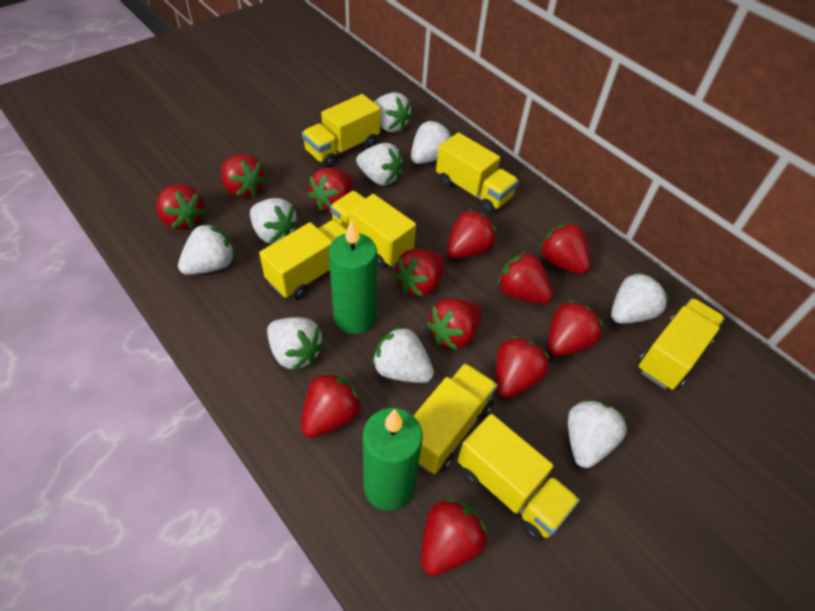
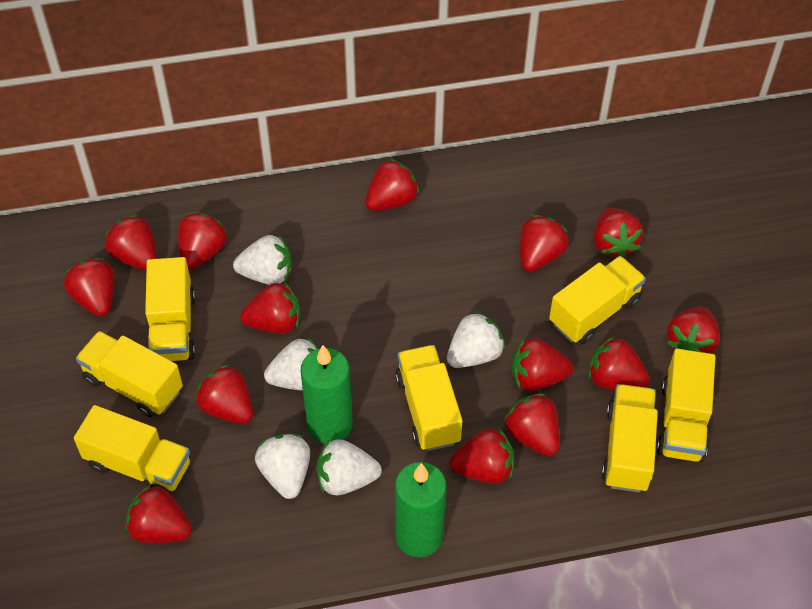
red strawberry: [157,184,206,229] [221,154,266,197] [301,371,363,438] [308,168,353,211] [394,249,445,297] [421,498,488,576] [427,299,482,350] [447,209,496,258] [496,336,550,398] [497,251,553,304] [539,222,591,274] [547,300,604,357] = 12 -> [64,258,115,317] [104,214,157,270] [125,485,192,543] [178,212,228,270] [195,364,253,424] [240,282,300,334] [365,158,419,211] [449,428,514,484] [503,393,560,456] [512,338,573,391] [520,215,569,272] [588,336,650,390] [594,208,643,258] [667,307,720,354] = 14
white strawberry: [178,223,235,275] [250,198,299,244] [267,317,325,371] [356,143,404,186] [372,325,434,383] [374,92,412,132] [411,121,452,164] [568,399,628,468] [611,272,669,324] = 9 -> [233,235,292,285] [255,434,310,499] [264,337,318,390] [316,439,382,495] [447,311,505,368] = 5

